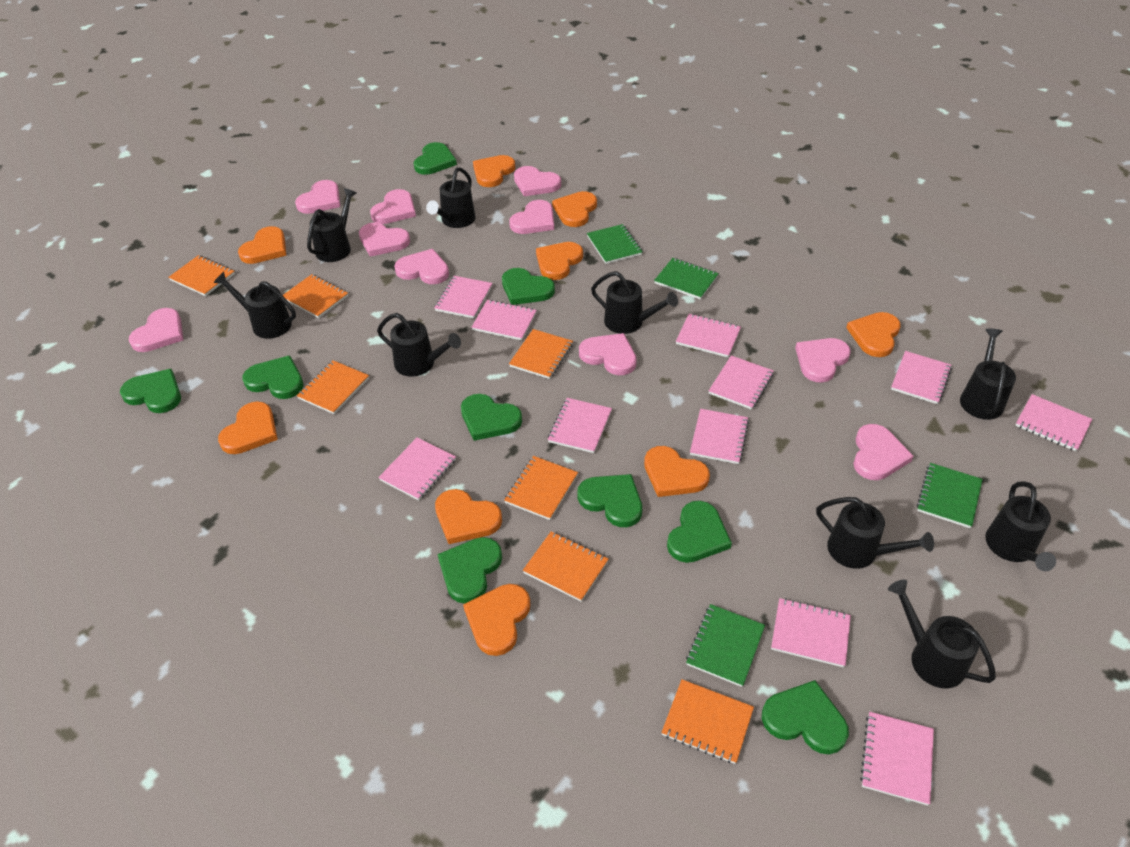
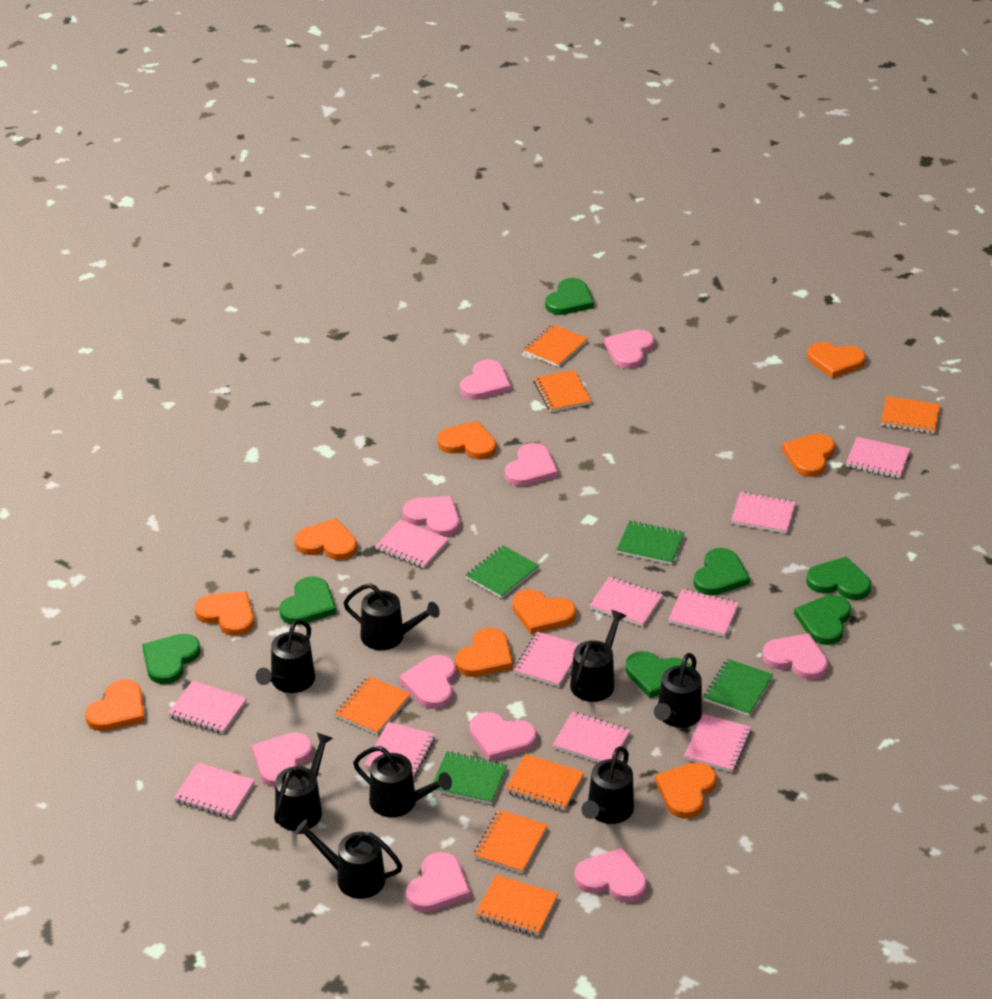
black watering can: [214,272,296,339] [307,188,357,262] [377,313,461,377] [426,167,476,228] [591,271,678,334] [816,497,934,569] [888,580,996,688] [960,329,1016,420] [985,481,1056,571] = 9 -> [256,619,315,693] [274,732,333,831] [295,819,402,899] [343,583,440,650] [353,746,452,817] [570,610,627,702] [581,746,634,824] [654,653,702,728] = 8
green heart: [120,369,181,413] [243,355,303,399] [414,142,457,175] [438,537,502,604] [461,394,522,441] [502,268,555,305] [578,474,642,527] [667,501,732,563] [762,680,849,754] = 9 -> [142,634,200,684] [279,576,336,625] [545,278,594,315] [625,651,691,698] [693,548,750,595] [794,595,851,645] [806,556,871,600] = 7

